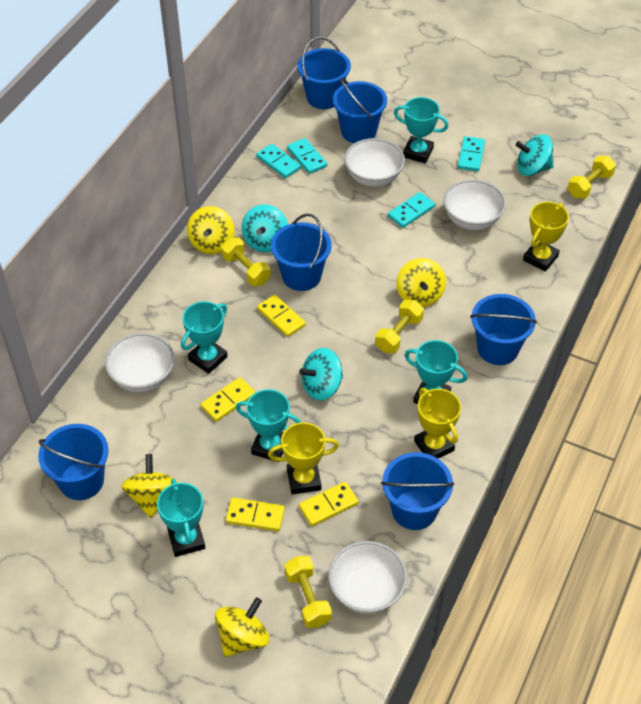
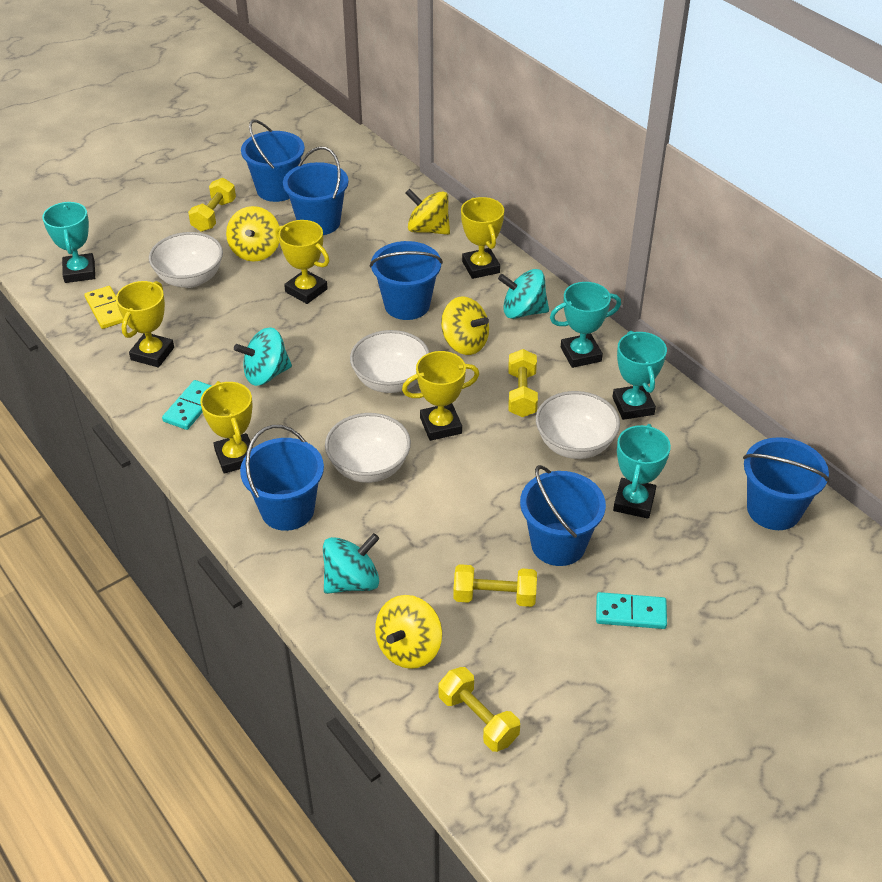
turquoise domino: [256,144,301,178] [287,138,327,174] [388,192,435,228] [458,136,485,172] = 4 -> [162,380,211,430] [596,592,667,629] = 2
turquoise trophy: [157,479,205,557] [181,301,228,374] [236,389,301,462] [394,97,449,163] [404,340,468,404] = 5 -> [42,202,95,283] [550,282,621,368] [613,331,667,420] [613,424,671,519] = 4
yellow domino: [200,377,255,422] [226,498,285,531] [257,295,306,337] [299,482,359,526] = 4 -> [84,286,123,329] = 1
yellow trophy: [268,422,339,494] [414,388,461,458] [523,202,569,272] = 3 -> [116,281,174,368] [200,381,253,473] [275,220,329,304] [402,351,480,441] [461,197,504,279] = 5

